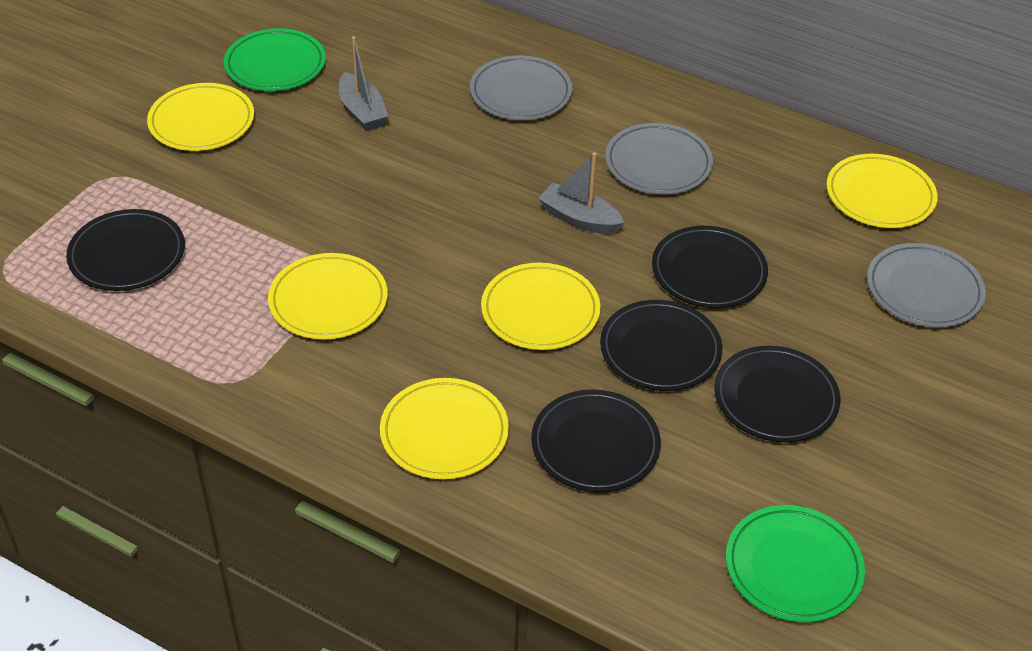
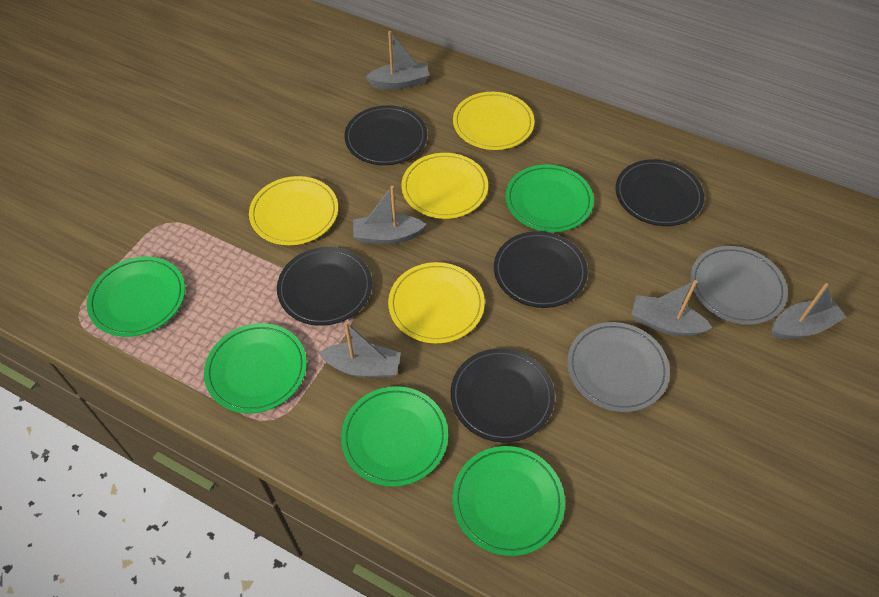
green plate: [224,28,326,91] [726,505,865,623] = 2 -> [87,256,185,337] [204,323,307,413] [341,386,448,487] [452,446,565,556] [506,164,594,232] = 5
grey boat: [339,36,388,131] [538,153,624,234] = 2 -> [319,321,401,378] [353,186,426,244] [366,31,429,90] [631,280,712,336] [771,283,846,339] = 5
grey plate: [470,55,573,120] [605,123,713,195] [867,243,986,327] = 3 -> [567,322,670,412] [690,246,788,325] = 2
yellow plate: [147,83,254,151] [268,253,388,340] [380,378,509,479] [481,263,600,350] [826,154,938,228] = 5 -> [249,176,338,245] [388,262,485,343] [401,153,488,219] [453,92,535,150] = 4

